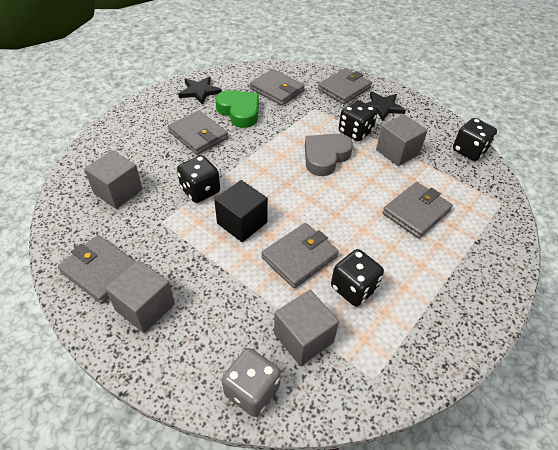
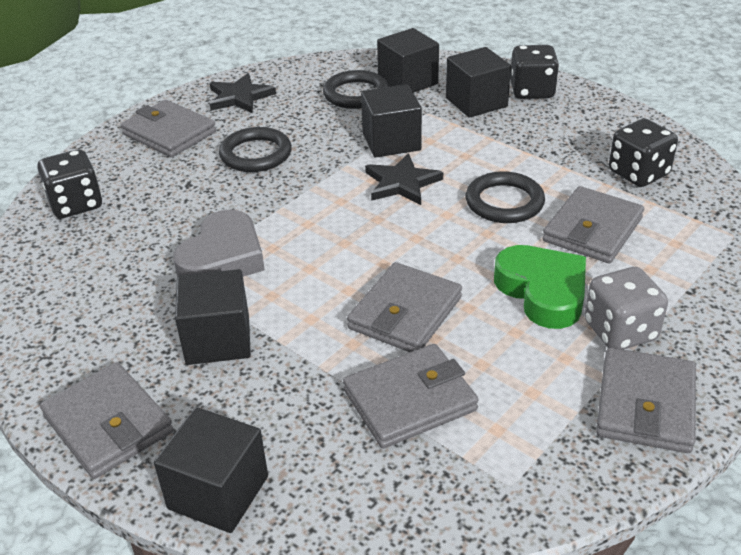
black cube: [214,180,268,242] = 1 -> [154,407,268,533] [175,269,251,365] [361,84,422,157] [377,28,439,93] [446,47,511,118] = 5
black dice: [177,155,220,203] [331,249,384,306] [339,100,377,141] [453,118,497,161] = 4 -> [37,149,102,218] [510,45,559,99] [609,119,678,187] = 3
black ring: none = 0 -> [219,127,292,172] [323,70,389,109] [465,171,545,223] = 3
grey cube: [84,150,143,209] [105,260,175,333] [274,290,339,366] [376,114,427,166] = 4 -> none = 0

